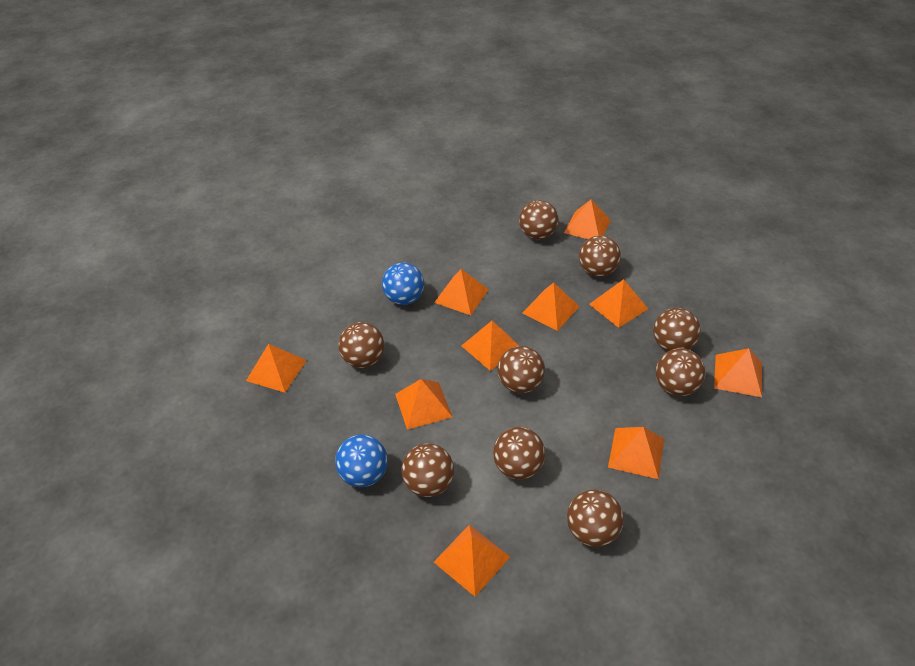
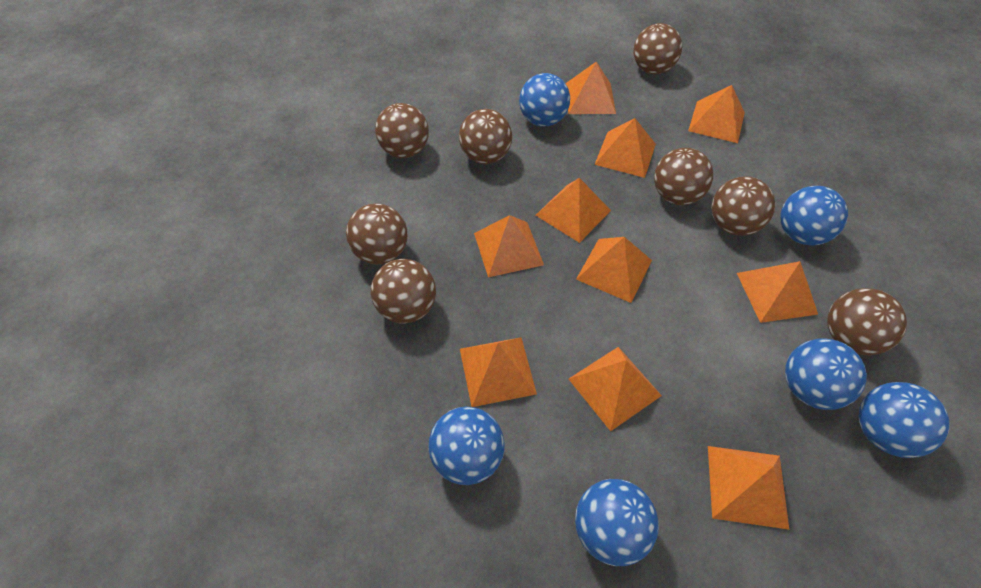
blue ball: [335,434,388,487] [382,262,424,305] = 2 -> [428,407,504,485] [519,73,570,127] [575,479,659,566] [780,186,848,245] [785,338,867,410] [859,382,949,458] = 6
brown ball: [338,322,384,368] [401,443,454,497] [493,427,545,480] [497,346,545,393] [519,200,558,240] [567,490,624,547] [579,235,621,277] [653,308,701,351] [656,348,705,396] = 9 -> [346,204,408,264] [371,259,436,324] [375,103,429,158] [459,109,512,164] [633,23,682,74] [654,148,713,205] [712,176,775,236] [827,288,907,355] = 8

